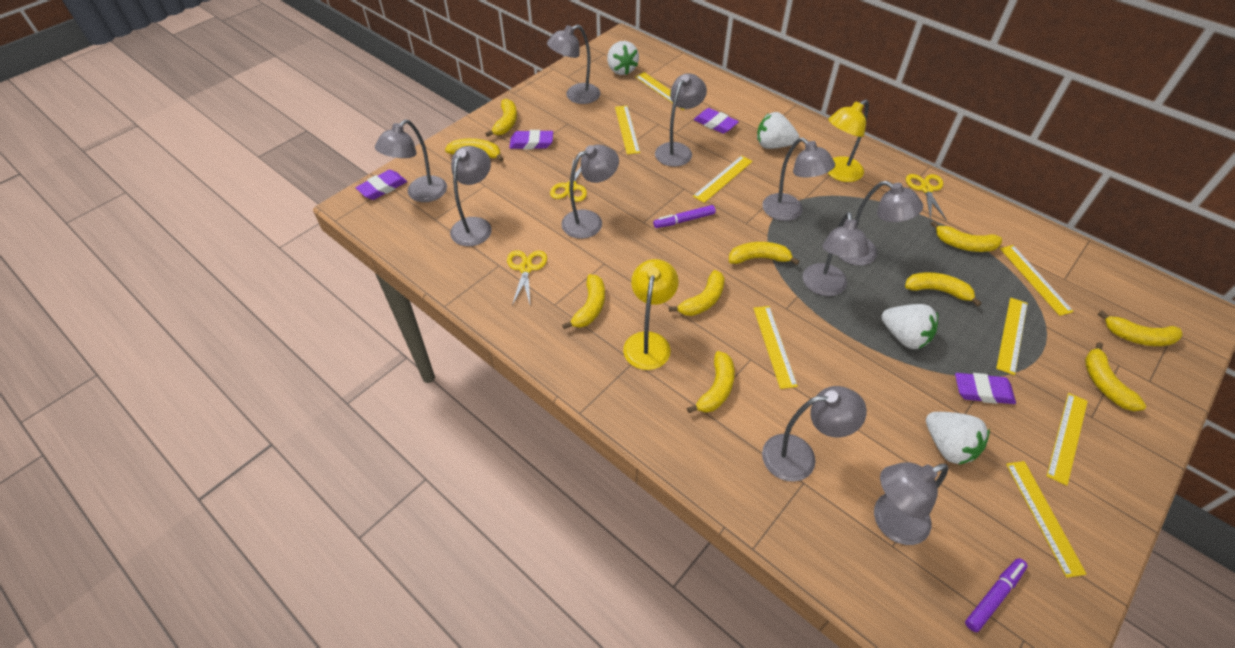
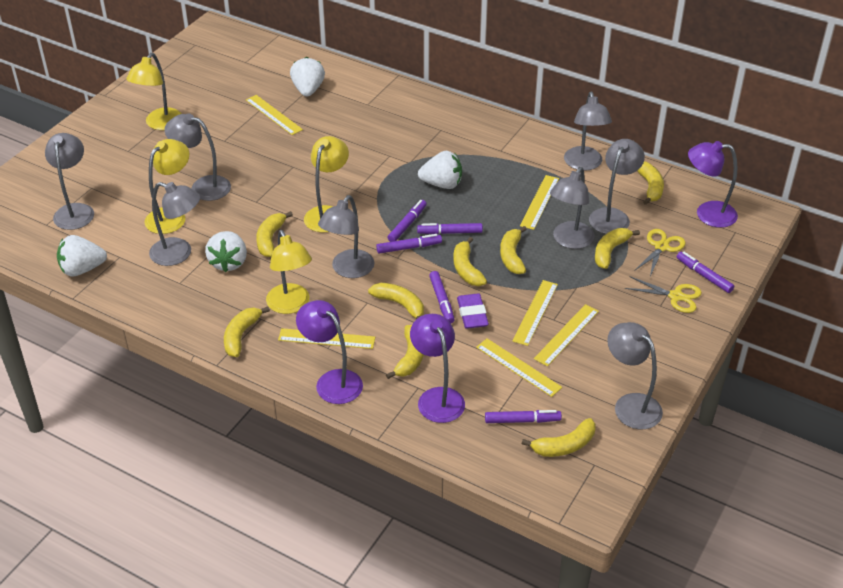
grey lamp: [375,119,447,202] [450,146,492,246] [547,24,601,104] [561,144,619,239] [655,73,707,167] [762,138,835,221] [762,386,867,482] [803,212,869,296] [838,181,923,266] [874,462,948,545] = 10 -> [45,133,94,230] [149,182,200,266] [164,113,231,201] [318,195,374,278] [550,167,594,249] [564,91,612,171] [589,139,645,234] [607,322,663,429] = 8
purple eraser: [356,170,407,200] [509,130,553,149] [694,108,739,134] [955,373,1016,404] = 4 -> [457,294,489,329] = 1
purple lamp: none = 0 -> [296,300,363,404] [410,314,465,423] [688,141,738,228] = 3
purple marker: [653,205,716,228] [965,558,1028,632] = 2 -> [376,234,442,254] [387,200,427,242] [417,223,483,234] [429,271,455,323] [485,410,562,423] [677,251,734,293] = 6
yellow banana: [445,138,503,162] [485,99,517,137] [562,274,605,329] [669,270,725,316] [687,351,735,413] [729,242,800,265] [905,272,982,307] [931,221,1002,252] [1085,342,1146,411] [1098,311,1183,346] = 10 -> [224,307,270,357] [256,211,293,257] [368,283,424,319] [386,325,424,379] [453,237,487,286] [500,226,527,274] [522,418,596,457] [595,228,640,269] [637,161,664,205] = 9
yellow lamp: [623,259,679,370] [828,99,869,182] = 2 -> [126,53,182,130] [144,139,189,234] [266,230,312,314] [304,136,349,232] = 4
yellow ruler: [615,106,640,154] [635,72,684,110] [693,155,753,203] [753,306,798,389] [996,298,1028,375] [1000,245,1074,316] [1006,461,1086,578] [1047,393,1088,486] = 8 -> [246,95,303,135] [278,328,375,349] [476,339,562,397] [513,280,558,346] [520,175,559,230] [534,304,599,366] = 6
yellow scissors: [507,250,547,306] [550,158,587,202] [906,174,947,221] = 3 -> [625,276,702,313] [634,229,686,277] = 2

